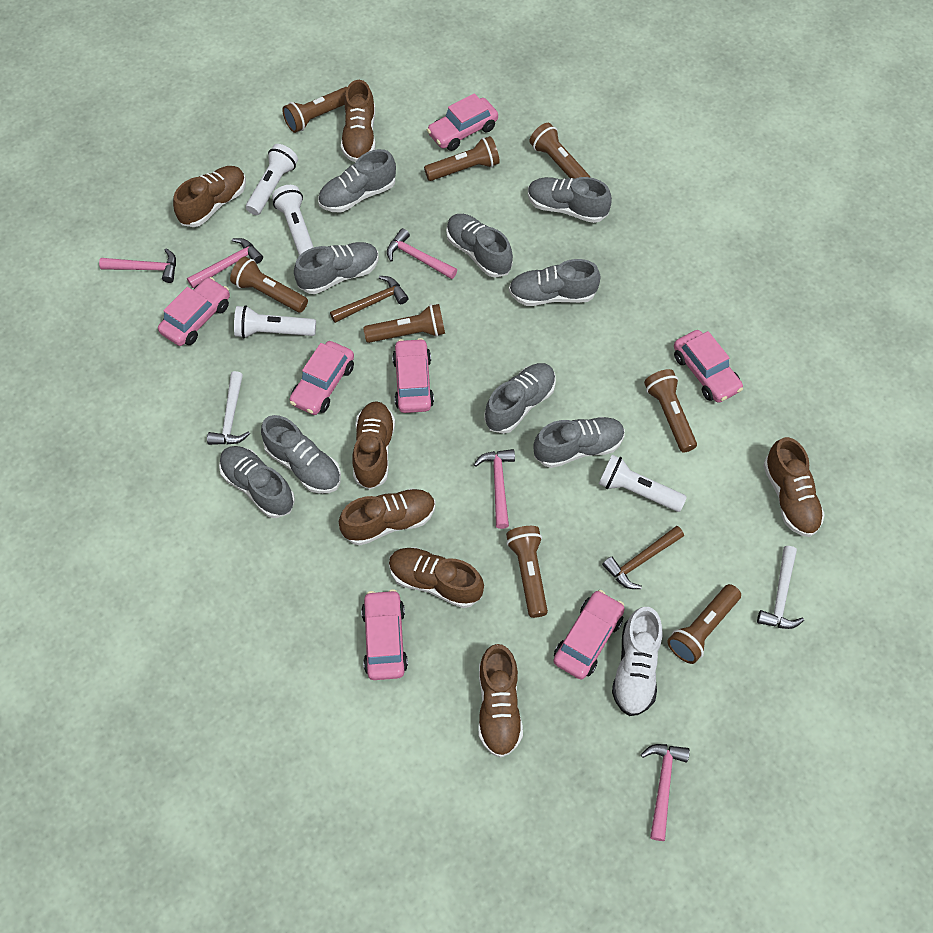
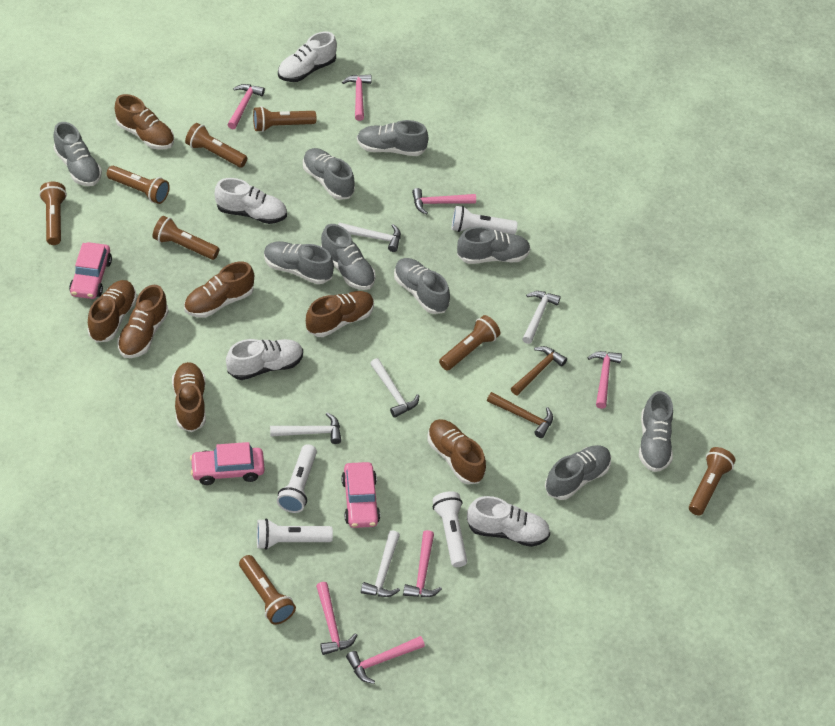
pink car: [158,277,230,346] [289,341,354,415] [361,589,408,680] [392,338,434,413] [427,93,498,151] [553,590,625,679] [674,330,743,403] = 7 -> [69,242,112,299] [190,442,265,485] [341,462,380,528] = 3
pink hammer: [99,248,176,283] [187,238,263,288] [387,228,457,279] [474,449,515,529] [641,744,690,841] = 5 -> [227,84,265,129] [316,582,357,655] [342,75,372,121] [346,636,425,684] [403,530,442,597] [412,188,476,215] [588,351,622,409] = 7
white hammer: [207,371,250,445] [757,546,804,629] = 2 -> [270,412,341,444] [338,223,401,252] [361,530,400,597] [370,358,420,418] [522,291,561,344] = 5
white shoe: [612,607,662,716] = 1 -> [215,178,287,224] [226,339,303,380] [278,32,337,82] [467,496,550,547] = 4

